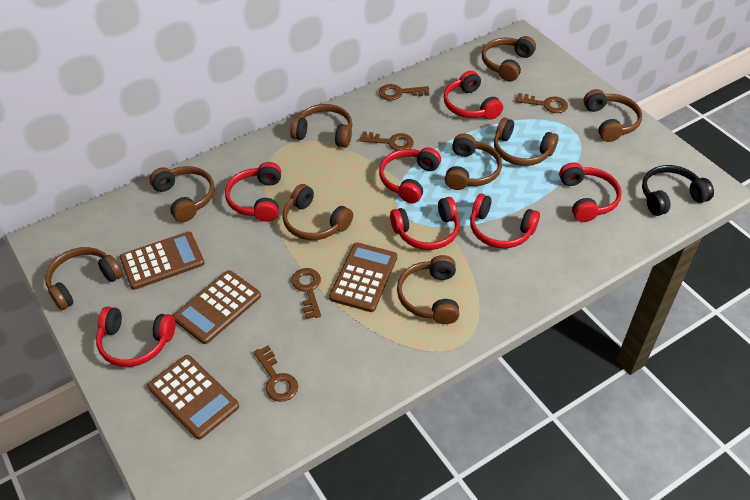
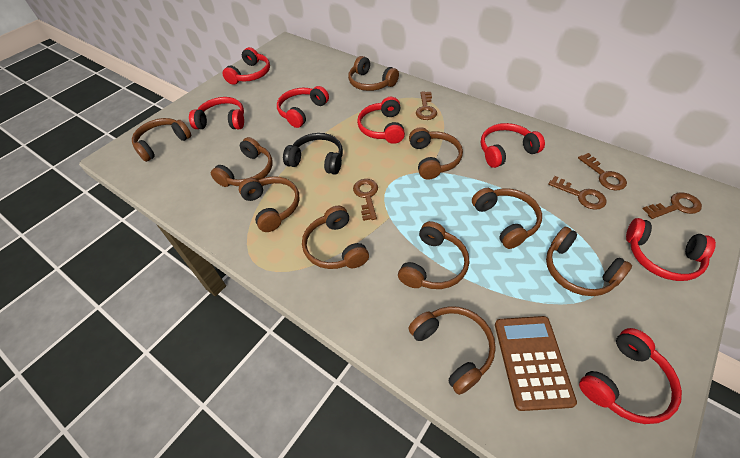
brown calculator: [120,231,205,290] [147,355,239,439] [173,270,261,344] [329,243,397,312] = 4 -> [495,316,577,411] = 1
brown headphones: [45,247,123,310] [150,166,215,222] [283,184,353,240] [290,104,353,148] [397,255,459,324] [445,133,502,190] [482,36,536,82] [494,118,558,166] [583,89,642,142] = 9 -> [132,118,191,162] [211,137,273,187] [239,176,300,232] [302,206,369,269] [348,56,399,91] [398,221,469,289] [408,306,496,395] [409,127,463,180] [472,188,542,249] [546,227,632,296] = 10

